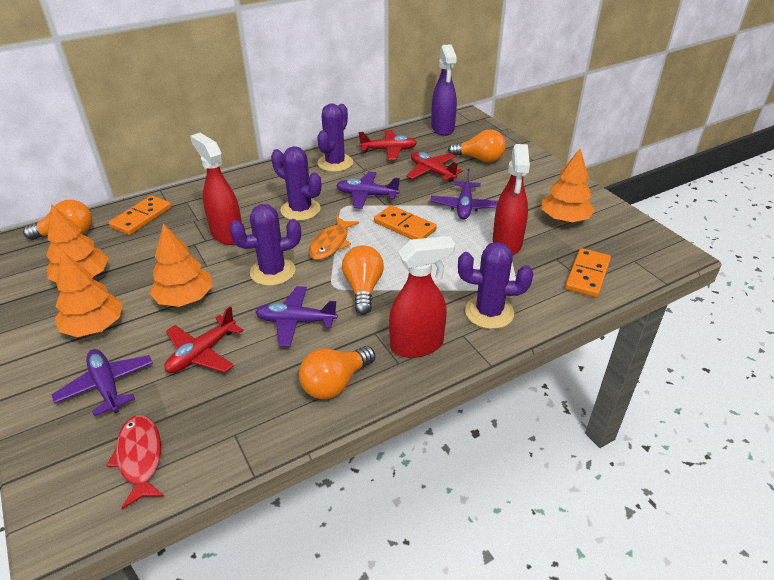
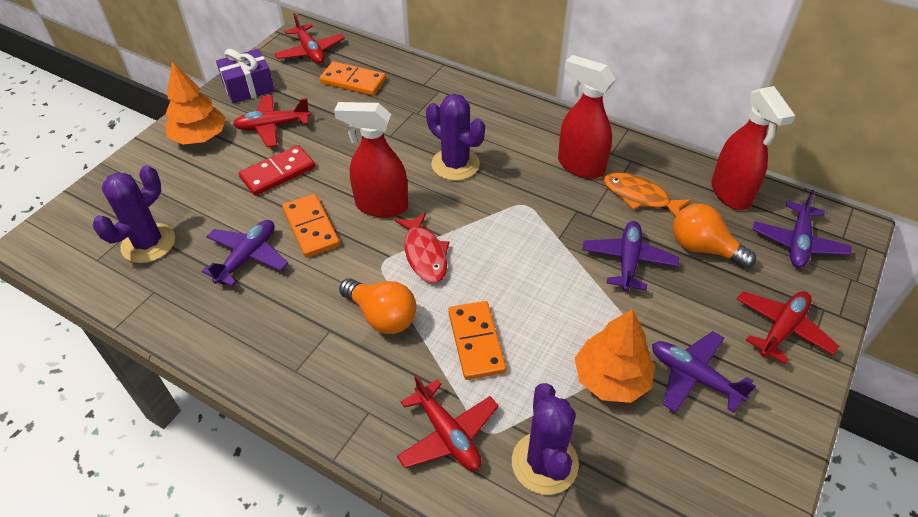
orange light bulb: [23,200,92,240] [299,346,375,399] [342,245,384,315] [448,129,506,163] = 4 -> [339,278,416,334] [673,204,756,269] = 2
orange tree: [46,204,109,282] [55,251,123,337] [150,223,213,307] [542,149,595,222] = 4 -> [165,62,226,145] [575,309,655,403] = 2
purple cactus: [229,204,301,286] [271,146,321,221] [317,104,353,172] [458,242,533,329] = 4 -> [93,165,175,263] [426,94,485,181] [512,383,579,495] = 3
purple gift: none = 0 -> [216,49,275,104] = 1
purple spray bottle: [431,44,457,136] = 1 -> none = 0
red domino: none = 0 -> [239,145,315,196] = 1
red plane: [164,306,244,373] [359,130,417,160] [406,152,463,182] = 3 -> [233,95,311,147] [274,13,345,64] [397,374,499,471] [737,291,839,364] = 4

